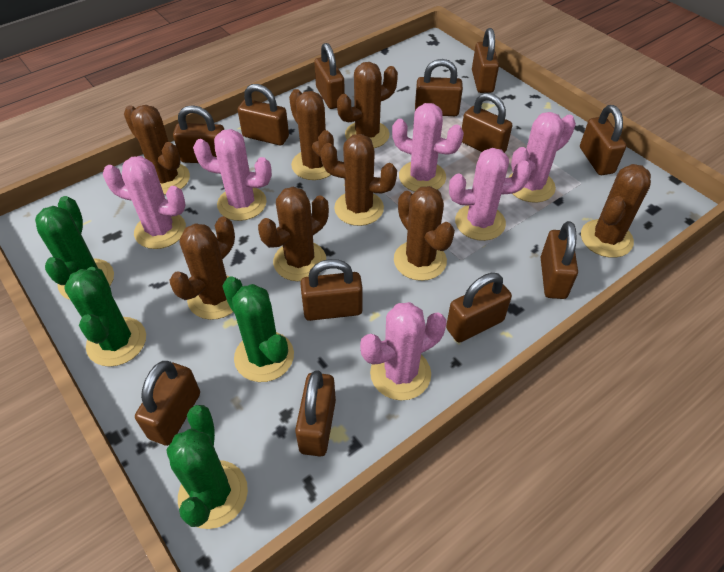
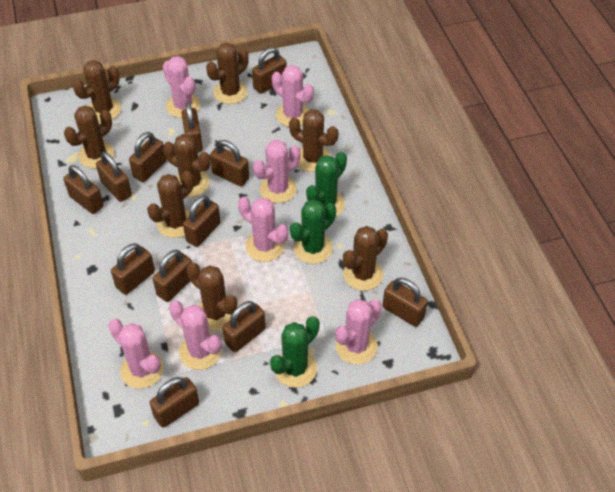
green cactus: [35,196,114,300] [64,267,146,367] [166,405,248,529] [222,276,294,382] = 4 -> [270,316,320,388] [290,199,336,264] [306,152,347,217] = 3
pink cactus: [103,156,186,249] [193,129,272,221] [360,302,446,400] [392,103,464,192] [449,148,532,241] [508,112,576,203] = 6 -> [108,319,164,389] [163,56,201,118] [169,301,222,370] [238,197,288,262] [253,140,300,203] [272,65,314,127] [335,299,382,364] = 7

